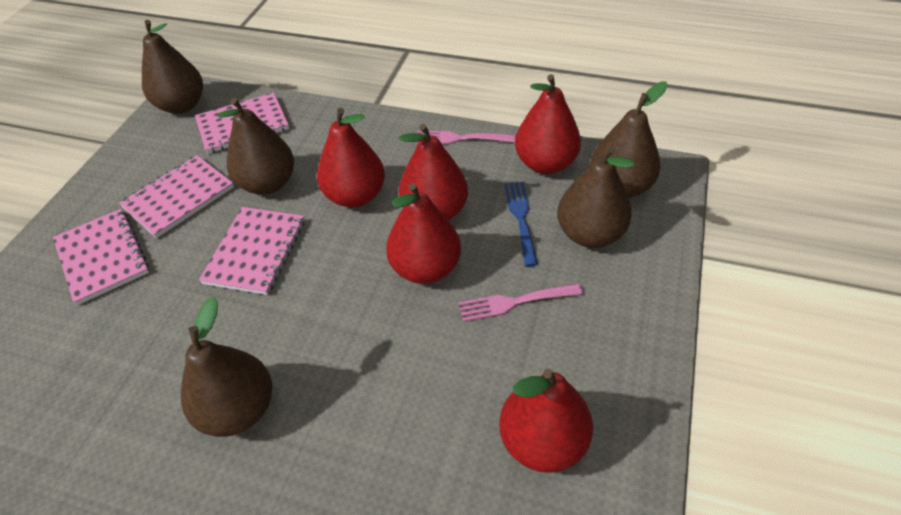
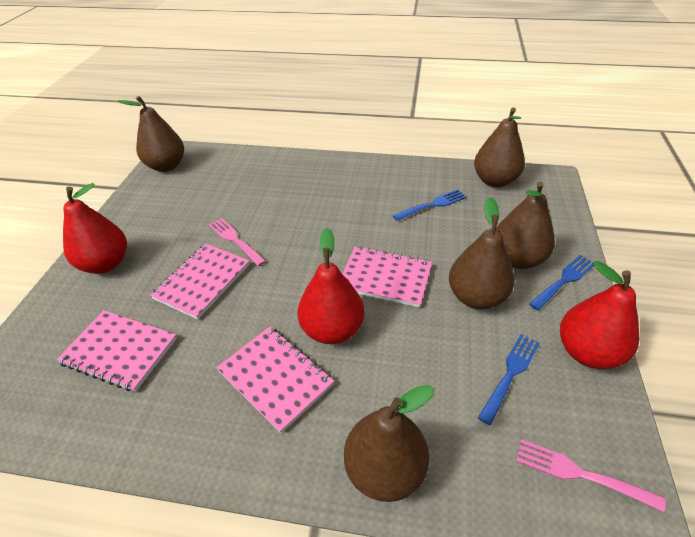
blue fork: [504,182,538,266] = 1 -> [393,189,467,221] [478,334,540,425] [529,255,594,311] = 3
red pear: [317,108,385,208] [386,183,461,284] [399,124,468,220] [499,368,593,473] [515,74,581,174] = 5 -> [63,183,127,274] [298,228,364,344] [560,261,639,369] = 3

